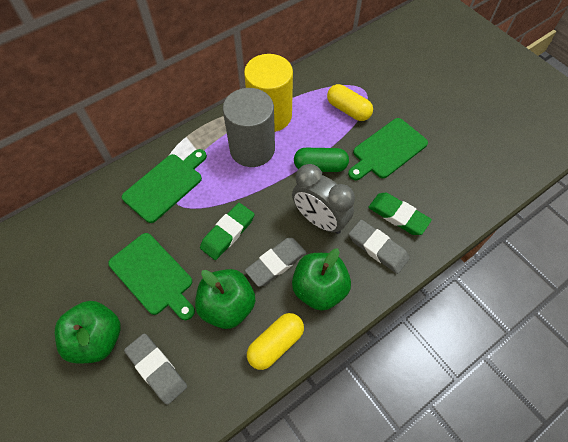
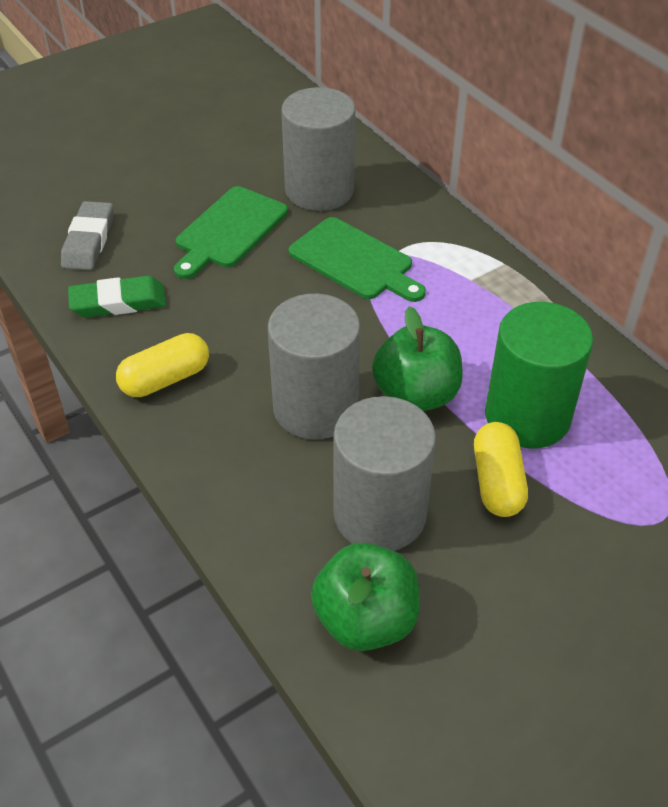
green apple: [55,301,121,364] [195,269,255,329] [292,248,351,311] = 3 -> [311,543,420,651] [372,306,463,411] = 2
green capsule: [294,148,349,172] = 1 -> none = 0
green cutting board: [108,233,195,320] [122,149,207,223] [348,118,428,180] = 3 -> [174,186,288,279] [289,217,426,302] = 2
green cylinder: none = 0 -> [485,302,593,448] = 1
green eraser: [200,203,255,260] [368,193,432,235] = 2 -> [68,276,166,317] = 1
grey clock: [292,164,355,234] = 1 -> none = 0
grey cylinder: [223,88,275,167] = 1 -> [268,294,360,440] [282,87,355,211] [333,396,436,551] = 3
grey eraser: [124,334,187,405] [245,238,306,287] [349,220,410,274] = 3 -> [61,201,113,270] = 1
yellow cylinder: [244,54,293,132] = 1 -> none = 0

